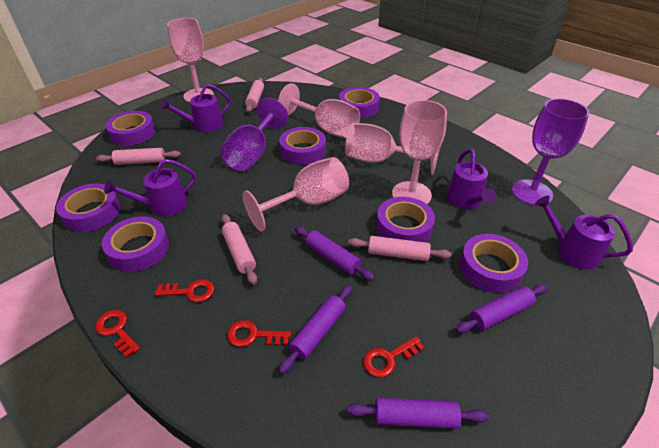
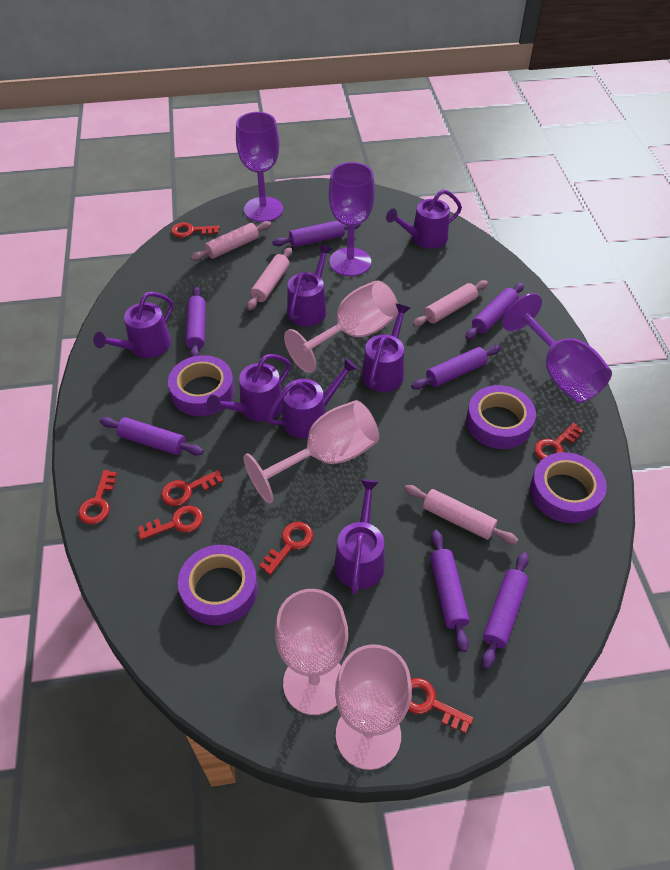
pink goblet: [167,18,214,102] [243,157,349,231] [278,83,360,138] [345,123,440,175] [392,100,447,204] = 5 -> [243,400,379,503] [275,589,348,715] [284,280,398,373] [335,644,412,770] = 4
purple goblet: [220,98,288,172] [512,98,589,206] = 2 -> [236,112,283,222] [329,162,375,276] [502,293,612,403] = 3
purple rolling pin: [278,285,352,374] [295,226,375,281] [347,398,489,429] [455,284,547,333] = 4 -> [100,417,204,456] [186,286,206,357] [272,220,361,247] [411,345,501,390] [430,530,469,652] [465,283,524,340] [482,552,529,669] = 7
purple tape: [56,183,121,232] [102,216,169,272] [105,111,156,146] [279,127,326,165] [339,87,380,118] [376,197,435,242] [460,234,528,293] = 7 -> [168,355,235,416] [178,545,258,625] [466,385,536,449] [530,452,607,523] = 4
purple watering can: [104,159,196,217] [161,84,231,133] [446,149,497,209] [535,196,633,270] = 4 -> [93,292,173,358] [207,354,291,422] [267,358,358,439] [287,244,332,326] [334,479,385,594] [362,304,411,392] [386,189,462,249] = 7
red key: [95,310,140,357] [155,279,214,302] [227,320,291,347] [363,336,424,378] = 4 -> [78,470,117,524] [138,505,203,540] [161,470,224,506] [171,222,220,238] [259,522,313,575] [408,678,474,733] [534,423,583,460] = 7

